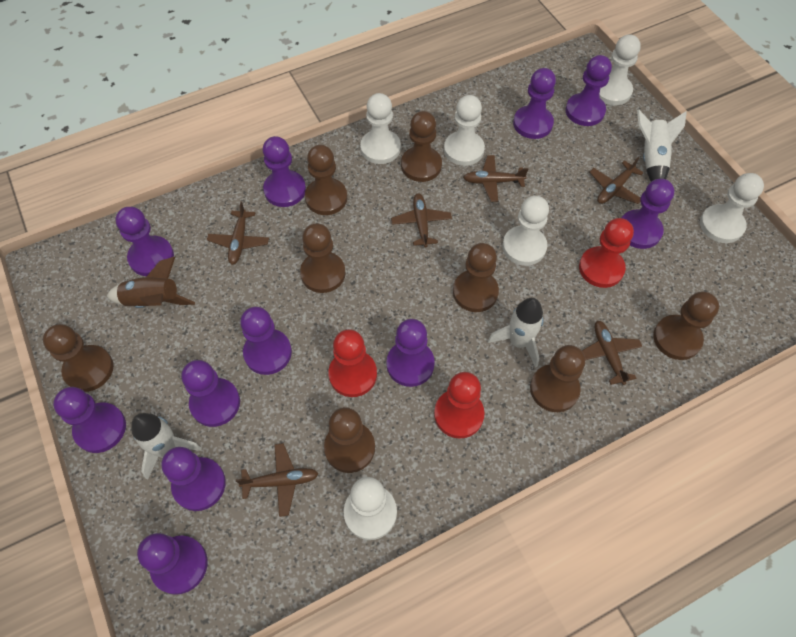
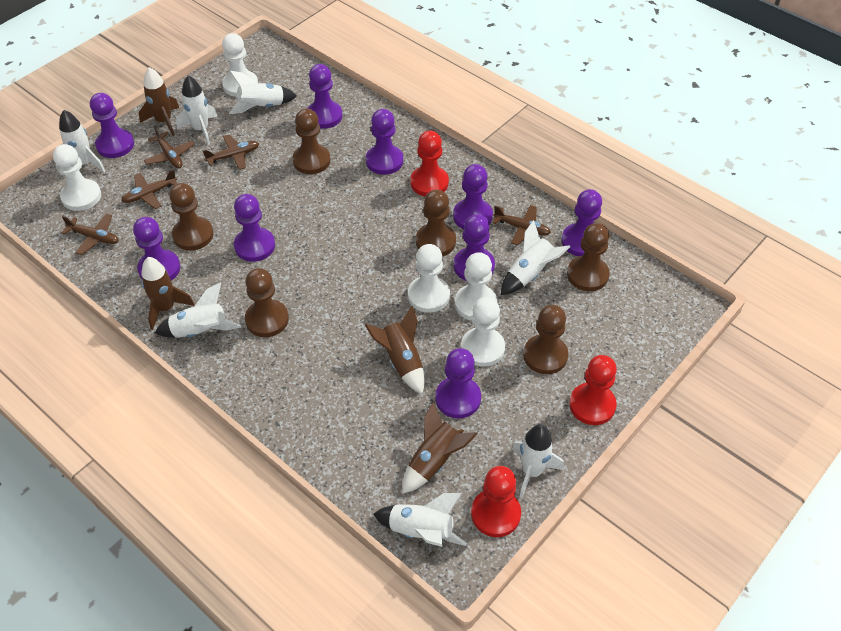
brown pawn: [43,324,114,392] [300,223,345,293] [305,145,347,215] [324,407,375,473] [401,111,442,182] [453,243,499,312] [530,345,585,412] [653,292,719,360] = 8 -> [169,183,213,250] [245,268,289,337] [292,108,331,174] [416,189,456,256] [523,305,568,374] [567,223,610,291] = 6
brown plane: [207,202,269,265] [236,443,318,517] [391,193,452,247] [463,155,528,202] [582,321,642,385] [590,157,644,204] = 6 -> [61,214,119,255] [121,169,177,209] [144,126,195,168] [203,134,259,170] [492,205,551,246] = 5
brown rocket: [107,257,195,308] = 1 -> [139,67,179,136] [141,257,194,330] [365,306,425,394] [402,402,477,494] = 4
purple pawn: [53,387,126,453] [115,207,174,276] [137,533,208,595] [161,447,226,511] [181,360,240,427] [240,307,292,375] [263,136,306,207] [386,319,435,387] [513,68,556,139] [566,55,612,126] [622,179,675,249] = 11 -> [90,93,134,158] [133,217,180,281] [234,194,275,262] [308,64,342,129] [366,109,403,175] [435,348,481,418] [453,164,493,229] [454,214,495,281] [561,189,602,257] = 9
white pawn: [344,477,397,540] [360,93,401,164] [444,95,485,166] [502,196,549,266] [600,34,641,105] [700,173,764,243] = 6 -> [53,144,101,211] [222,33,258,97] [408,244,450,313] [455,252,497,320] [461,297,505,367] = 5
white rocket: [131,413,202,480] [488,298,544,368] [637,109,687,182] = 3 -> [59,110,105,172] [155,283,241,338] [176,75,218,145] [229,71,297,114] [373,493,467,547] [501,220,570,295] [512,424,564,498] = 7

